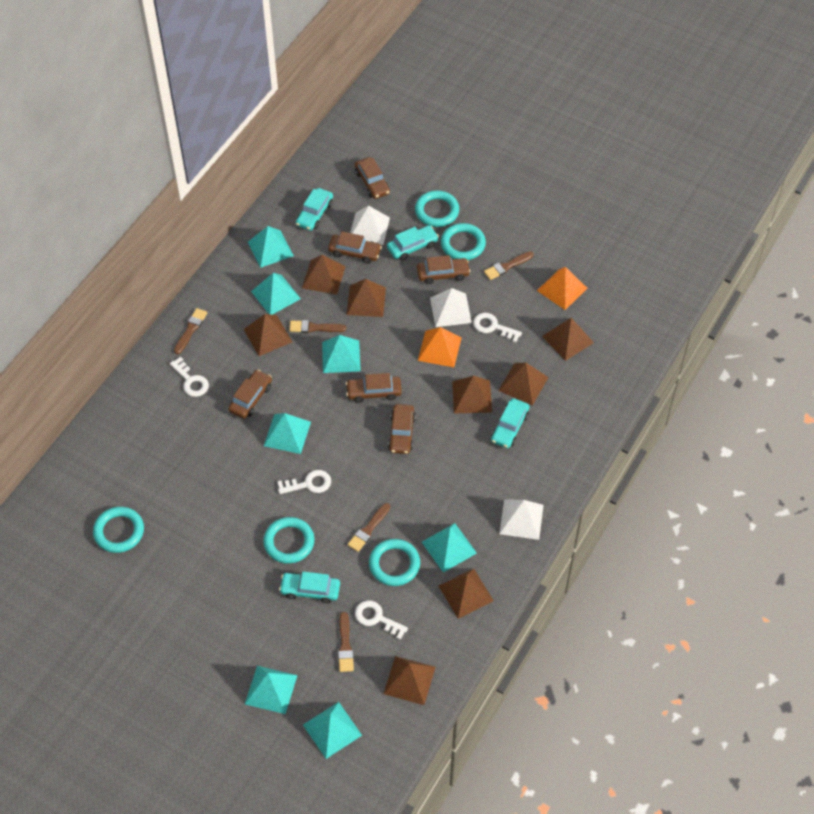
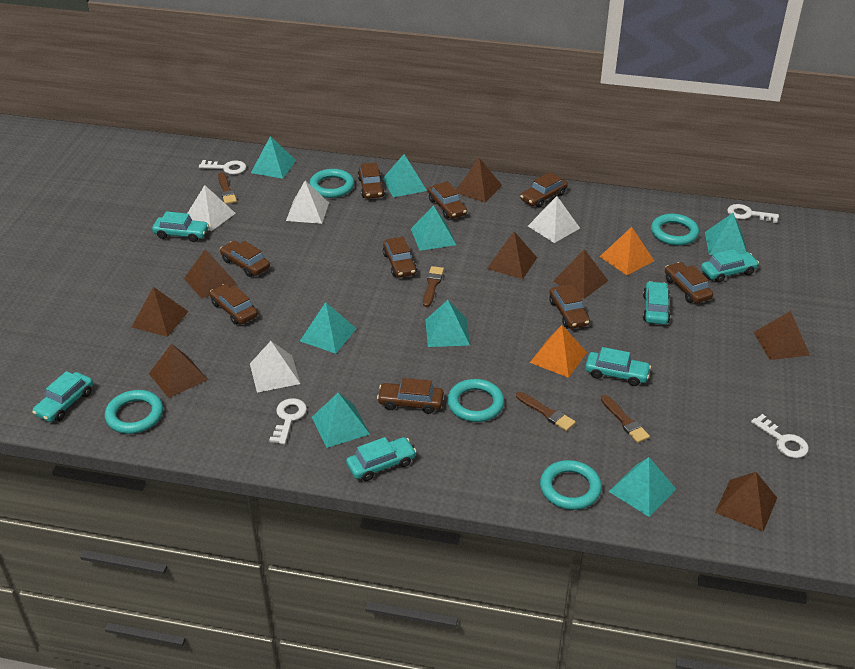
brown brush: [174,308,207,354] [289,320,346,333] [338,612,354,672] [348,503,390,552] [484,251,534,280] = 5 -> [218,172,237,204] [423,266,444,307] [516,392,576,431] [601,395,650,443] = 4
brown car: [228,370,272,419] [328,231,382,264] [346,373,402,403] [355,157,390,199] [388,404,416,454] [417,255,470,284] = 6 -> [210,284,258,325] [220,241,270,277] [358,163,385,199] [377,378,444,414] [383,236,417,278] [428,181,467,219] [520,172,568,208] [549,284,590,329] [665,262,713,303] = 9
turquoise car: [279,572,340,603] [296,188,333,231] [387,225,439,260] [491,398,530,448] = 4 -> [32,371,93,422] [152,211,209,242] [346,437,416,481] [585,347,651,386] [643,281,670,324] [701,249,759,283] = 6
turquoise pyramid: [245,666,298,714] [248,226,294,268] [251,273,301,315] [264,413,311,454] [303,702,362,759] [322,335,361,373] [422,523,477,573] = 7 -> [251,136,296,179] [300,302,357,354] [312,393,370,448] [382,154,427,197] [411,205,456,251] [425,300,470,347] [609,457,676,517] [705,213,747,255] = 8
white pyramid: [350,206,390,245] [430,288,472,327] [499,499,544,540] = 3 -> [187,185,236,231] [250,341,300,393] [286,181,329,224] [528,196,580,243] = 4

